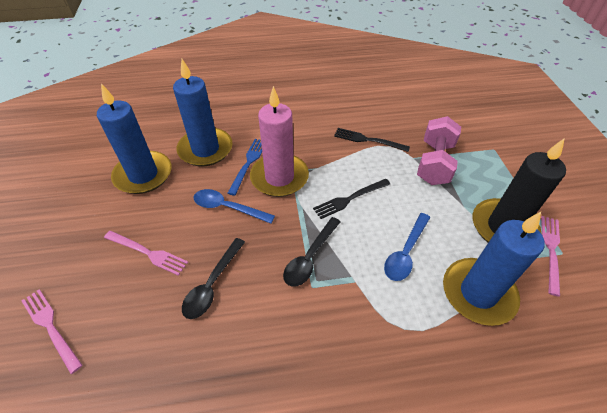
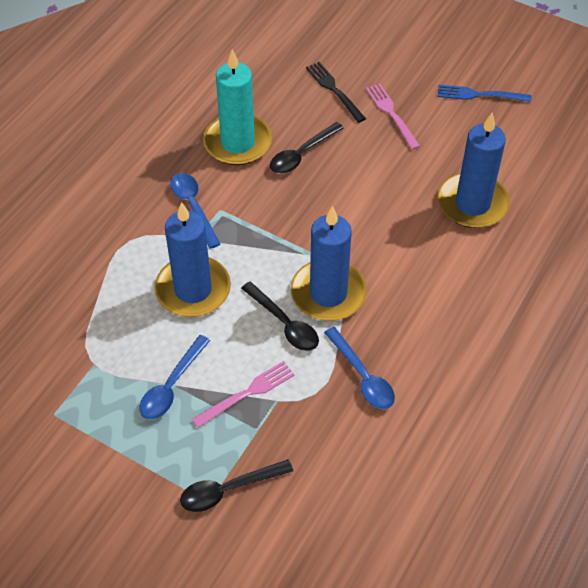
black candle: [473,138,566,242] = 1 -> none = 0
black fork: [313,179,390,219] [334,128,410,152] = 2 -> [306,62,366,123] = 1
black spoon: [182,238,245,319] [283,217,341,287] = 2 -> [180,459,293,512] [241,281,319,351] [270,122,344,174] = 3
blue spoon: [194,189,275,224] [384,213,431,281] = 2 -> [139,335,210,420] [170,173,220,249] [324,327,395,409] = 3
pink candle: [250,86,309,197] = 1 -> none = 0
pink dumbbell: [417,116,461,185] = 1 -> none = 0
pink fork: [22,289,83,374] [104,231,188,276] [541,216,560,297] = 3 -> [192,361,295,428] [366,84,420,150] = 2
turquoise candle: none = 0 -> [203,49,272,165] = 1

